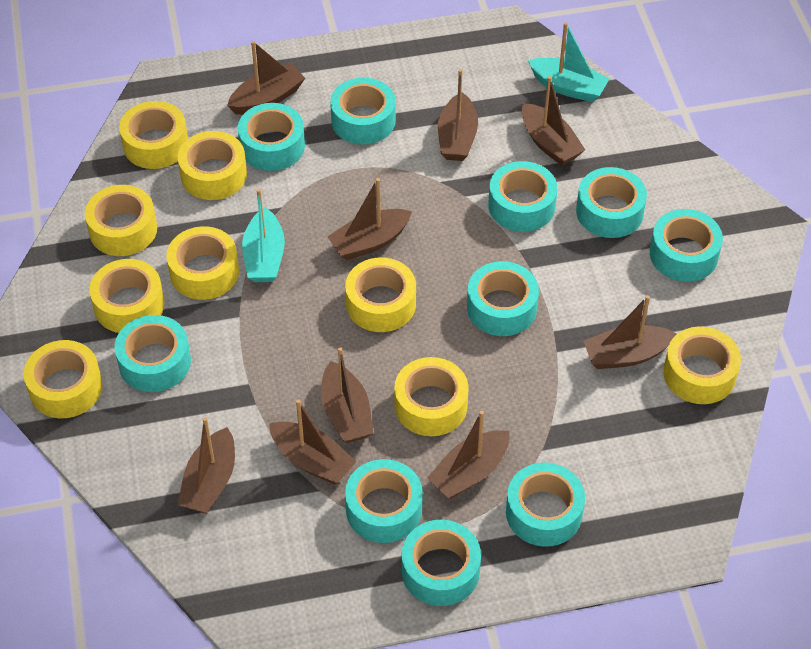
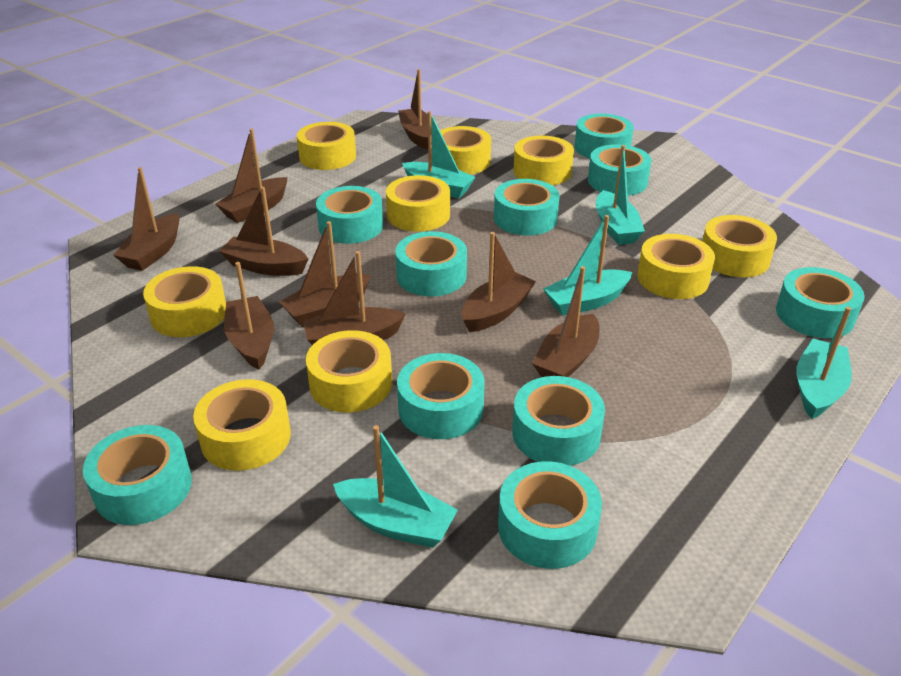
turquoise boat: [242,189,285,282] [528,22,609,102] = 2 -> [333,425,458,548] [402,111,475,199] [543,215,632,316] [596,145,645,245] [796,307,852,419] = 5

